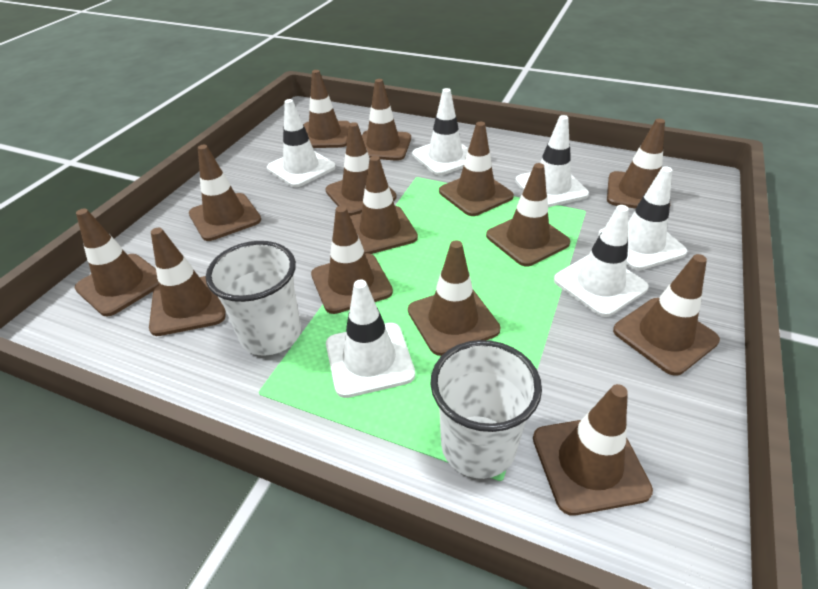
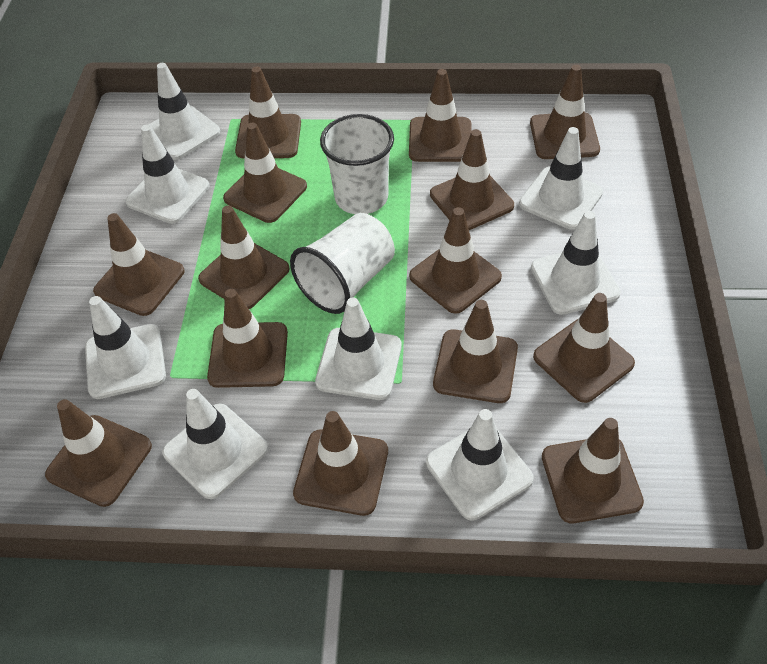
white traffic cone: [267,99,336,187] [326,279,415,398] [412,88,469,175] [515,115,589,207] [554,205,649,317] [598,166,687,270] = 6 -> [85,296,166,399] [125,125,209,224] [148,63,220,160] [162,389,268,499] [315,297,402,400] [426,409,534,520] [519,127,603,230] [531,211,621,315] = 8

